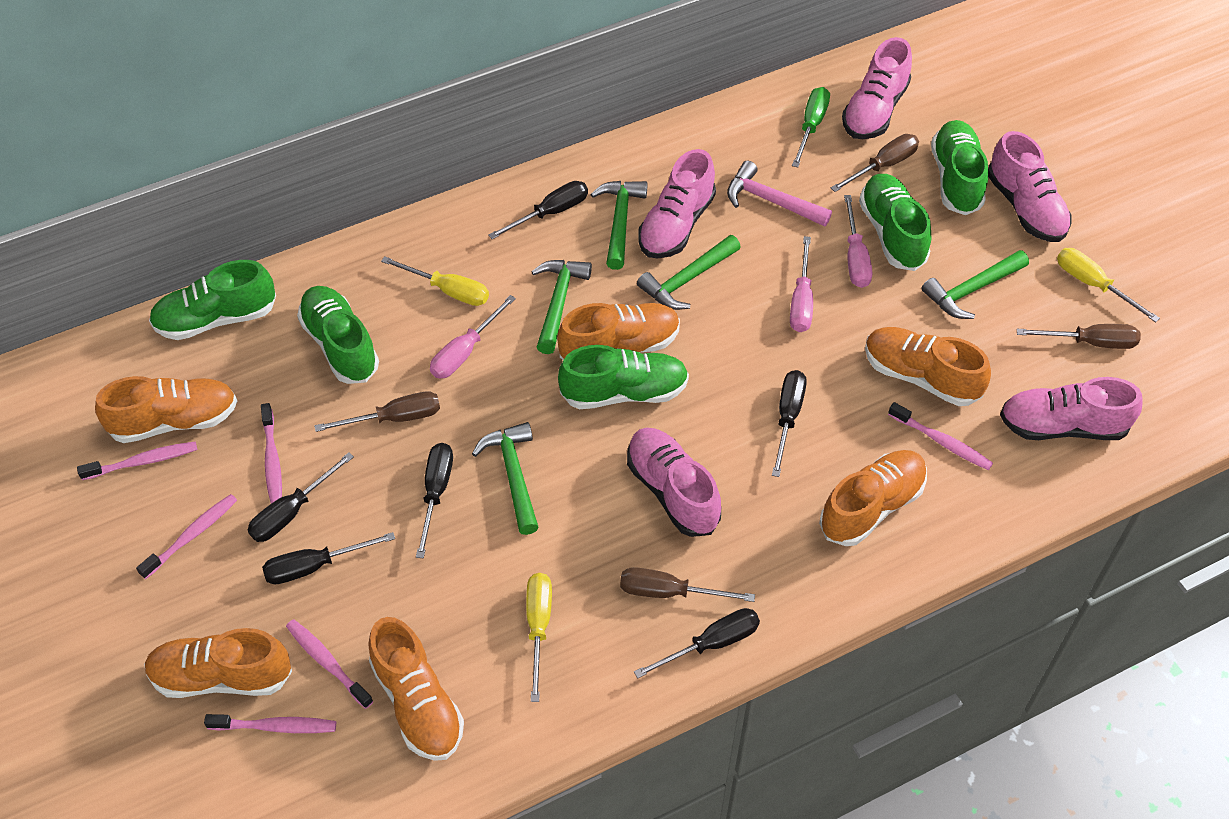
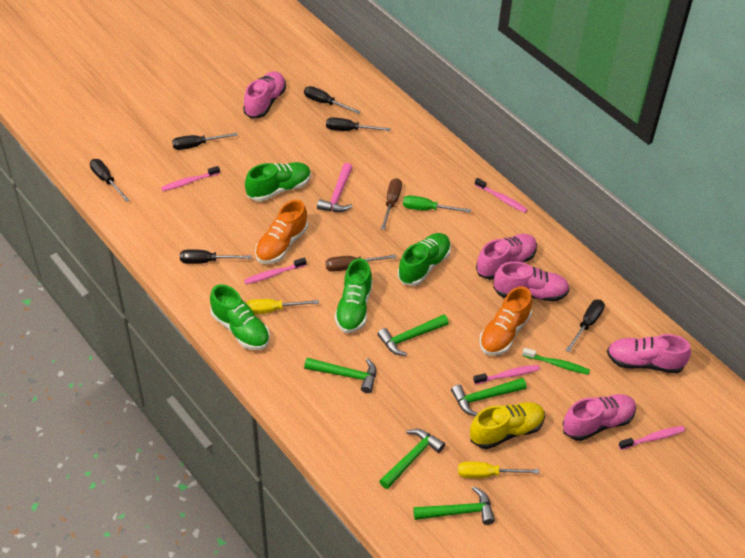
brown screwdriver: [314,391,440,432] [620,567,755,602] [831,134,919,192] [1017,324,1141,349] = 4 -> [326,254,396,272] [381,178,402,230] = 2
green shoe: [149,260,276,340] [297,286,379,384] [558,345,689,409] [859,174,931,271] [931,120,988,215] = 5 -> [210,284,270,350] [245,162,311,201] [335,258,373,333] [398,233,451,286] = 4
green toothbrush: none = 0 -> [522,348,590,375] = 1
orange shoe: [95,376,237,443] [144,628,292,698] [369,617,464,761] [557,303,680,360] [819,450,927,546] [865,327,991,406] = 6 -> [255,200,308,264] [479,287,532,355] = 2
pink screwdriver: [430,295,516,379] [790,236,813,332] [844,195,872,288] = 3 -> none = 0
pink toothbrush: [77,441,197,480] [136,494,237,579] [204,714,336,733] [261,403,282,504] [286,619,373,709] [888,402,993,470] = 6 -> [161,166,220,191] [244,257,307,284] [473,365,540,384] [475,178,528,213] [619,426,685,450] = 5
yellow screwdriver: [381,256,489,306] [526,573,552,702] [1057,248,1160,323] = 3 -> [246,299,319,314] [458,461,539,478] = 2
yellow shoe: none = 0 -> [470,402,545,449] = 1

